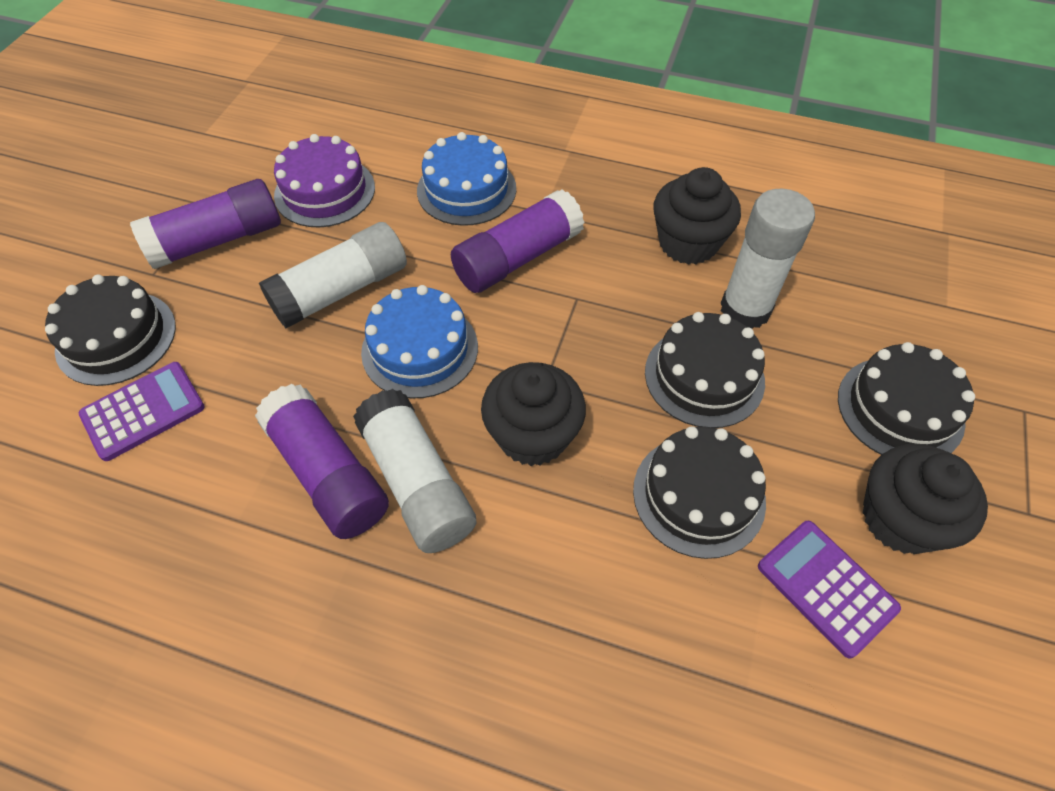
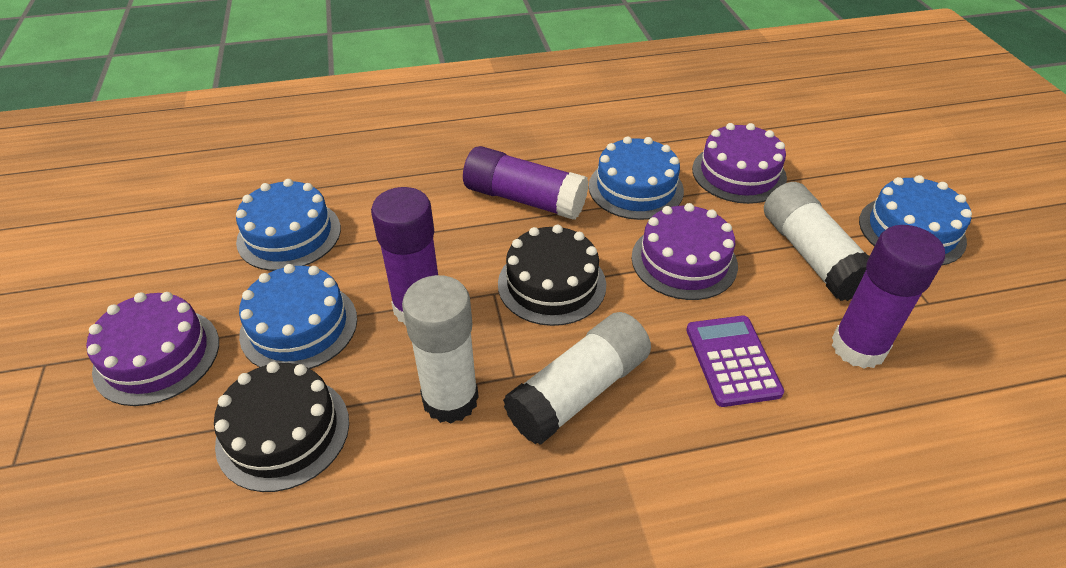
black cake: [45,275,176,386] [633,426,766,559] [645,312,765,428] [838,342,975,455] = 4 -> [214,362,349,492] [498,225,606,326] = 2
black cupcake: [481,362,586,466] [653,167,741,265] [863,444,988,554] = 3 -> none = 0
blue cake: [361,285,478,398] [417,132,516,226] = 2 -> [236,179,341,271] [239,264,357,369] [589,136,684,220] [859,175,972,265] = 4
purple cake: [274,134,375,228] = 1 -> [86,292,219,406] [632,203,738,300] [692,123,787,204] = 3
purple calculator: [79,362,205,461] [758,521,901,659] = 2 -> [686,316,784,407] = 1

